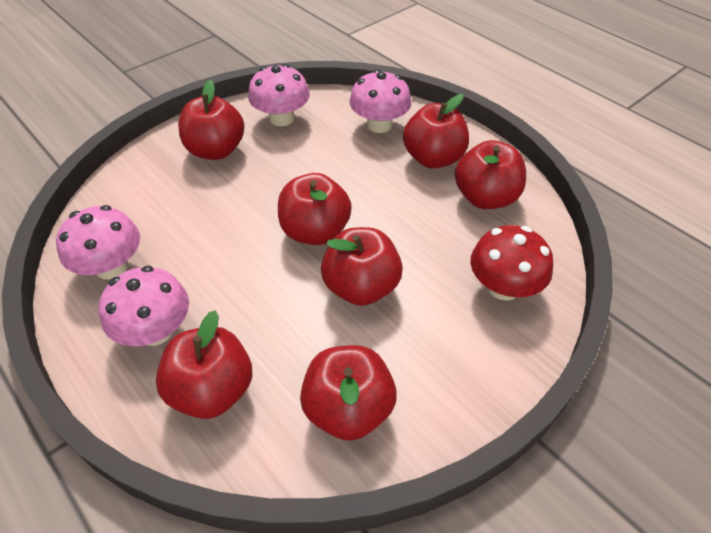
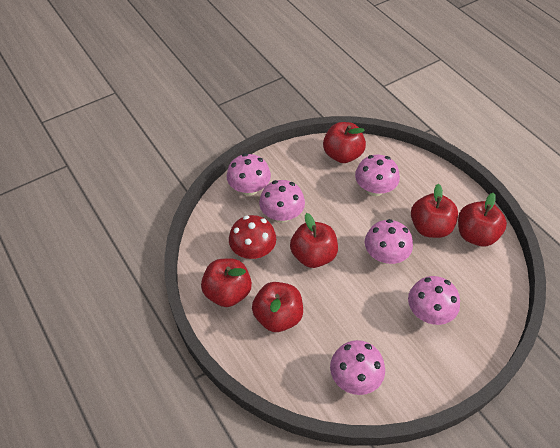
pink mushroom: [56,205,140,280] [99,266,189,346] [248,64,310,126] [350,69,411,133] = 4 -> [227,153,271,196] [259,180,305,223] [330,340,385,395] [355,155,400,196] [365,219,413,264] [408,276,460,325] = 6
red apple: [156,310,252,419] [178,80,244,160] [278,173,352,245] [300,345,397,441] [321,227,403,306] [403,94,469,169] [455,140,526,209] = 7 -> [201,258,252,307] [252,282,303,332] [290,213,338,268] [323,122,366,163] [411,184,458,238] [458,193,507,246] = 6

